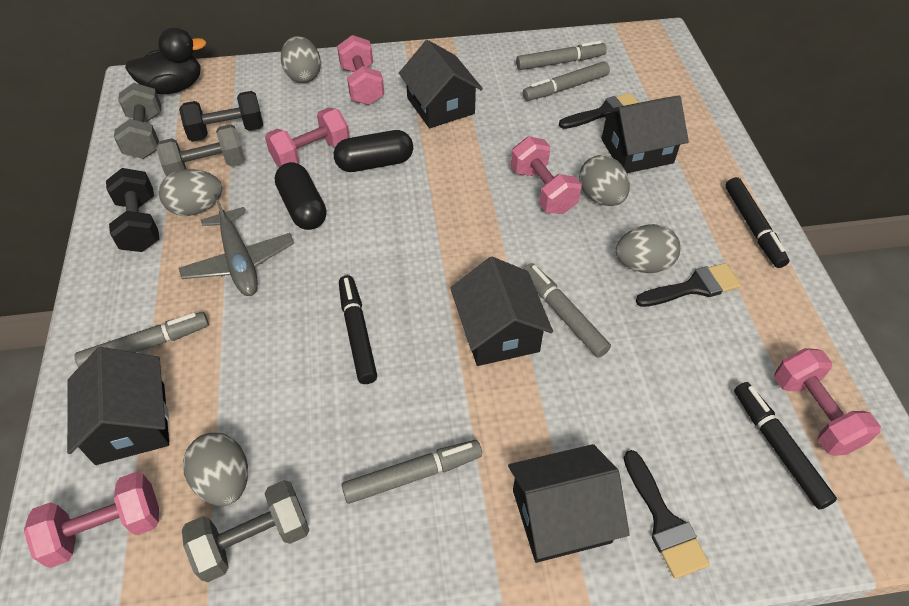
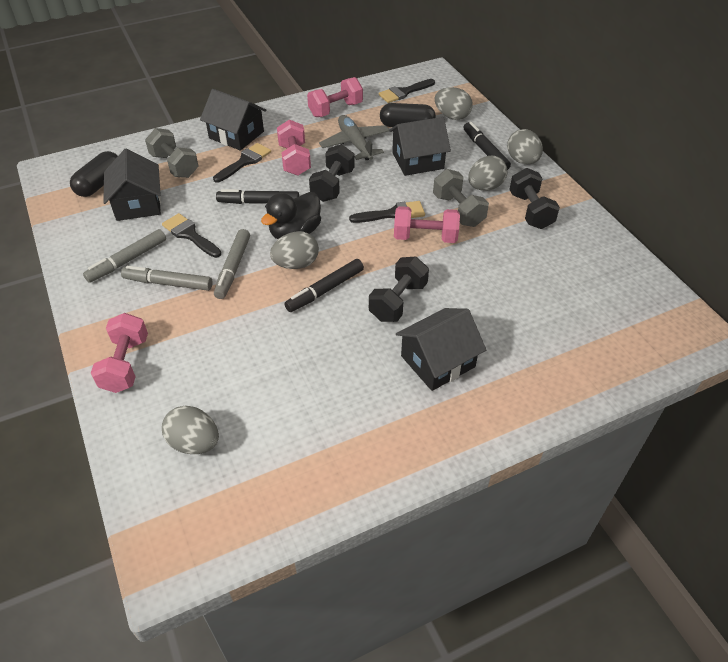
black brush: [559,93,639,129] [624,450,710,579] [636,263,741,307] = 3 -> [162,213,221,258] [213,143,271,183] [349,201,425,223] [379,79,435,103] = 4
black dumbbell: [106,168,159,252] [179,91,263,142] = 2 -> [309,144,355,202] [369,257,429,322] [509,168,560,229] = 3
black house: [67,347,169,465] [399,40,483,129] [450,257,553,366] [508,444,630,563] [600,95,689,173] = 5 -> [103,149,161,221] [200,89,266,151] [389,117,451,176] [396,308,486,391] = 4
grey dumbbell: [114,83,161,159] [156,124,245,177] [182,480,310,582] = 3 -> [145,128,199,178] [433,169,489,227] = 2
grey marker: [74,312,209,368] [341,440,482,504] [516,41,607,70] [523,62,610,101] [524,263,611,358] = 5 -> [83,229,166,283] [121,266,213,291] [214,229,250,299] = 3
pink dumbbell: [24,472,159,568] [265,108,350,167] [337,35,384,105] [511,136,582,214] [774,348,881,456] = 5 -> [91,313,148,393] [277,120,311,176] [307,77,363,117] [394,206,460,243] = 4

